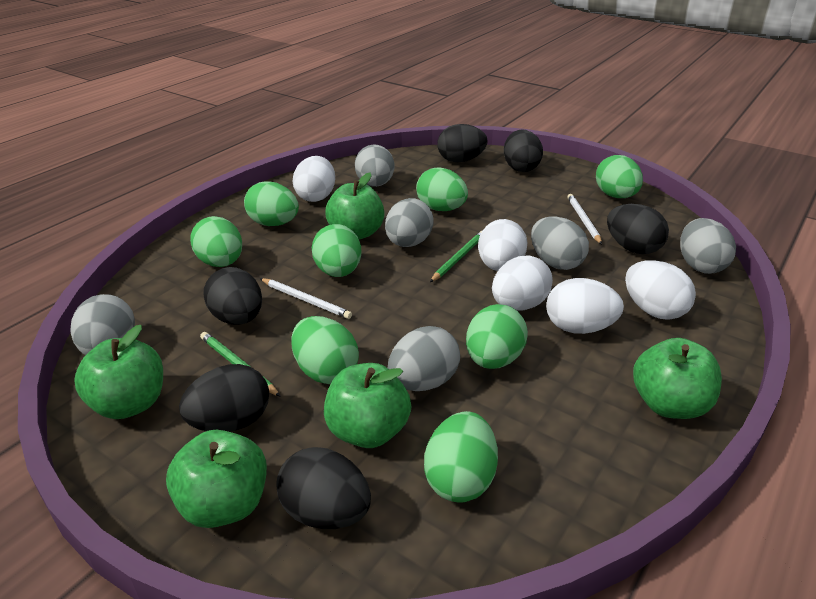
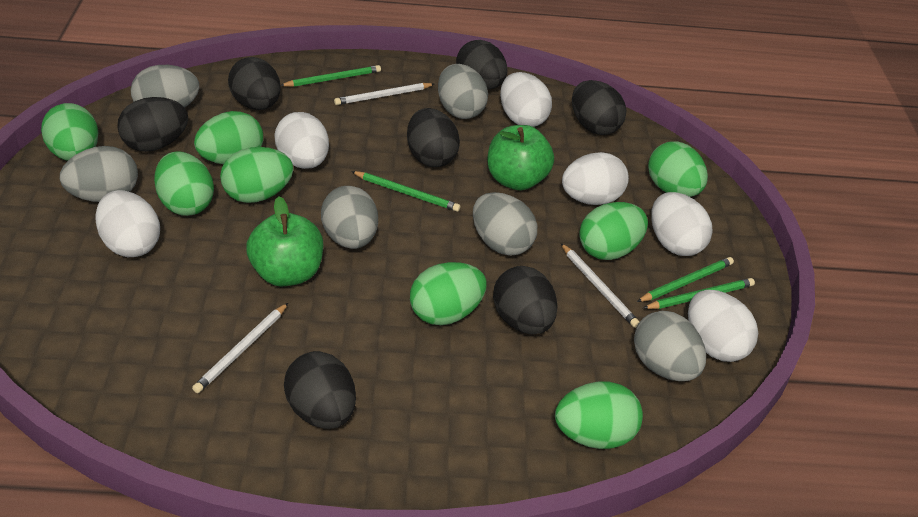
black egg: [179,364,269,432] [203,267,262,325] [277,447,371,529] [437,124,488,162] [504,130,543,172] [607,204,669,254] = 6 -> [117,97,188,152] [228,57,281,110] [284,351,356,429] [407,108,460,167] [456,40,507,90] [493,266,558,334] [572,80,626,135] = 7
green apple: [74,325,163,419] [166,430,267,528] [324,363,411,448] [325,173,385,239] [633,338,722,419] = 5 -> [246,196,323,286] [487,125,554,190] = 2
green pencil: [200,332,281,397] [430,231,482,282] = 2 -> [280,65,381,87] [351,171,460,212] [637,257,734,302] [643,278,755,309] = 4
white egg: [293,156,335,202] [478,219,527,271] [492,255,553,310] [546,278,624,334] [625,260,696,320] = 5 -> [95,190,160,257] [274,112,329,169] [500,72,552,127] [562,152,629,205] [651,192,713,256] [688,290,758,362] = 6
white pencil: [260,278,352,319] [567,194,602,244] = 2 -> [192,303,288,393] [334,83,434,105] [561,243,640,328] = 3

